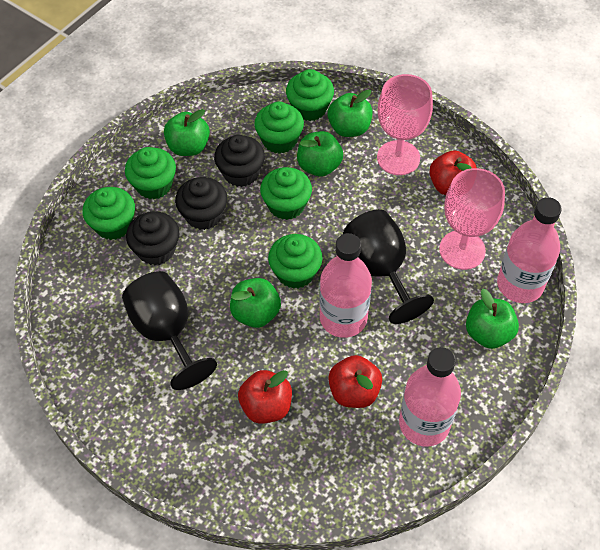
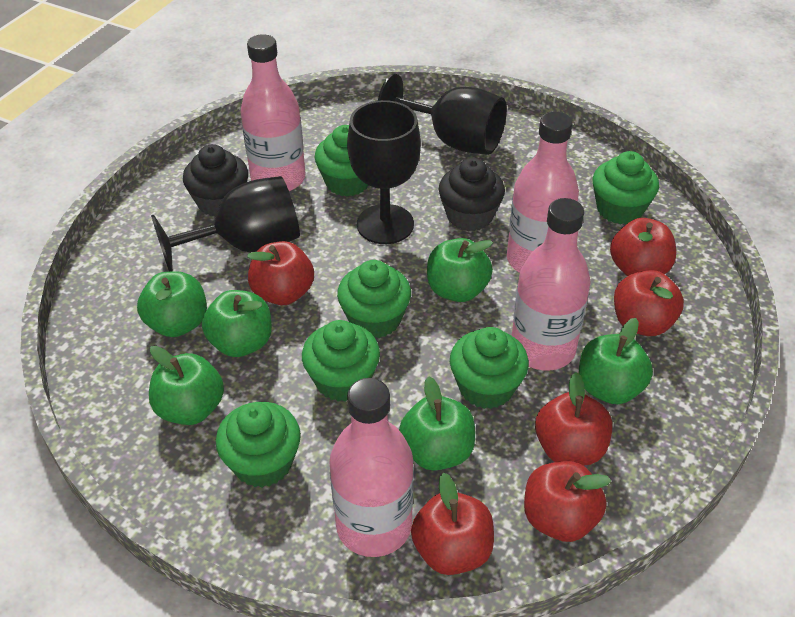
black cupcake: [126,211,179,265] [175,177,227,230] [214,135,265,187] = 3 -> [183,144,248,217] [439,158,505,231] = 2
black goblet: [122,271,217,390] [343,209,434,324] = 2 -> [151,176,300,271] [347,100,421,244] [378,74,507,155] = 3
green apple: [164,109,210,156] [230,278,281,328] [297,131,343,177] [328,90,373,137] [466,289,519,349] = 5 -> [137,271,207,337] [149,346,224,425] [202,290,272,357] [399,376,475,471] [427,238,493,302] [579,318,653,405] = 6
pink bottle: [320,233,372,338] [399,347,461,446] [497,197,562,303] = 3 -> [240,34,305,191] [329,378,414,557] [507,112,579,273] [512,198,591,371] = 4
pink goblet: [377,74,433,175] [439,168,505,270] = 2 -> none = 0
red apple: [238,370,292,424] [328,355,382,408] [430,150,477,195] = 3 -> [247,241,314,305] [411,472,494,575] [524,461,611,542] [535,372,612,466] [610,218,676,276] [614,270,684,336] = 6

